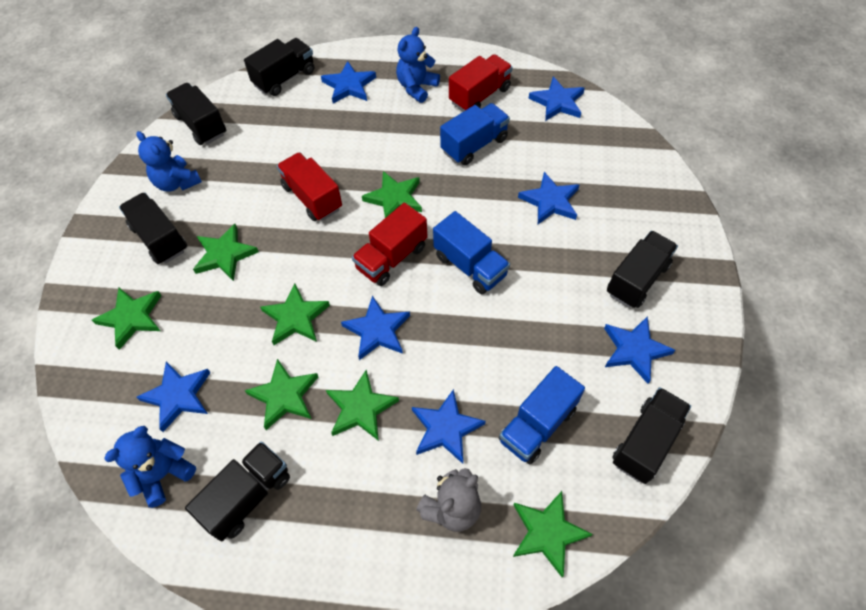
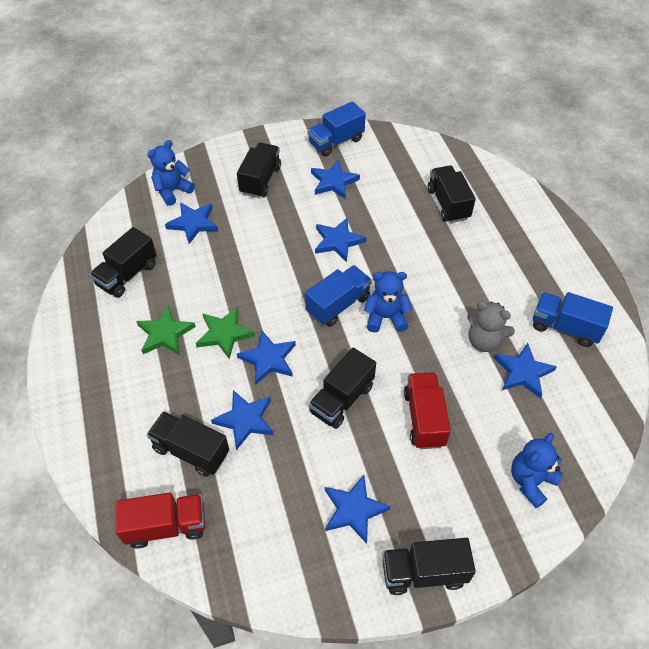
green star: [92,287,162,350] [193,224,259,281] [244,359,318,430] [260,283,330,345] [326,370,399,441] [362,171,422,218] [513,491,593,577] = 7 -> [136,305,196,355] [196,307,255,359] = 2
red truck: [277,152,342,221] [352,203,427,286] [449,54,513,112] = 3 -> [116,492,205,548] [404,372,451,449] = 2

